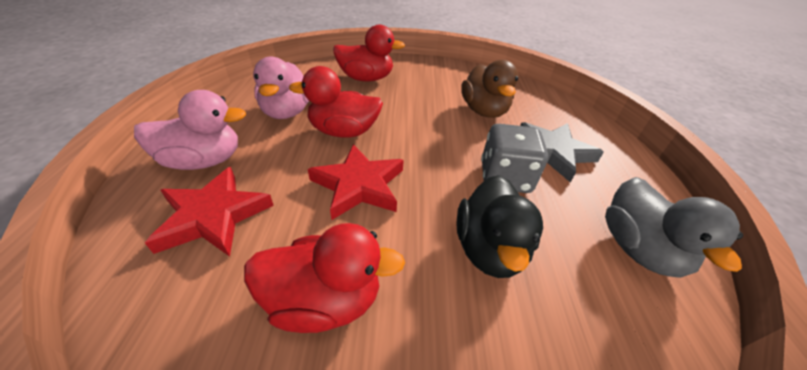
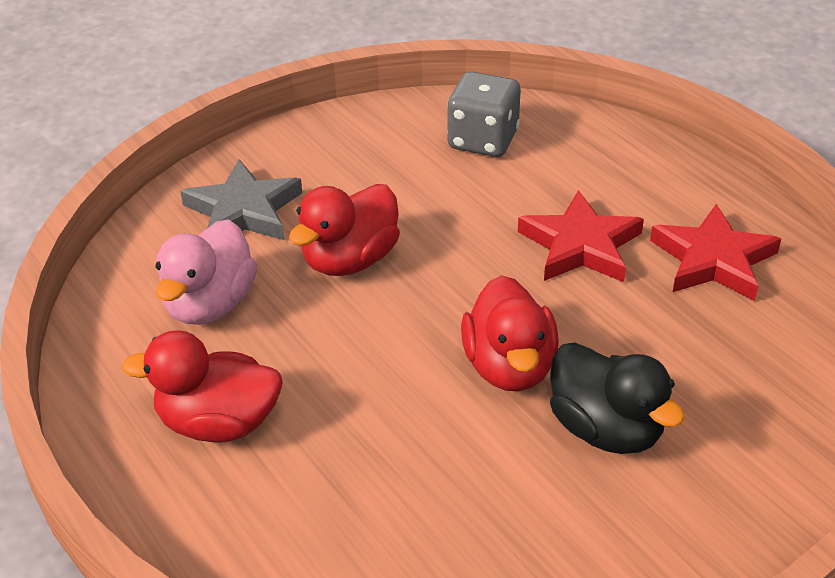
brown duck: [461,60,518,118] = 1 -> none = 0
grey duck: [605,177,743,278] = 1 -> none = 0
pink duck: [134,90,246,170] [253,57,309,119] = 2 -> [155,219,257,325] = 1

